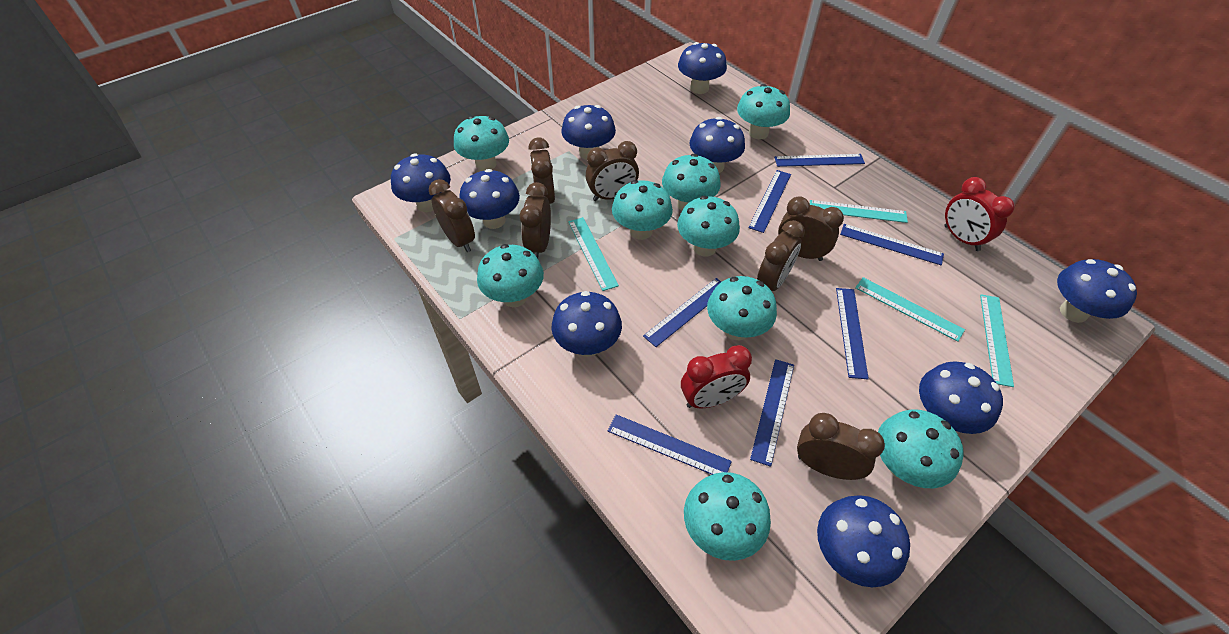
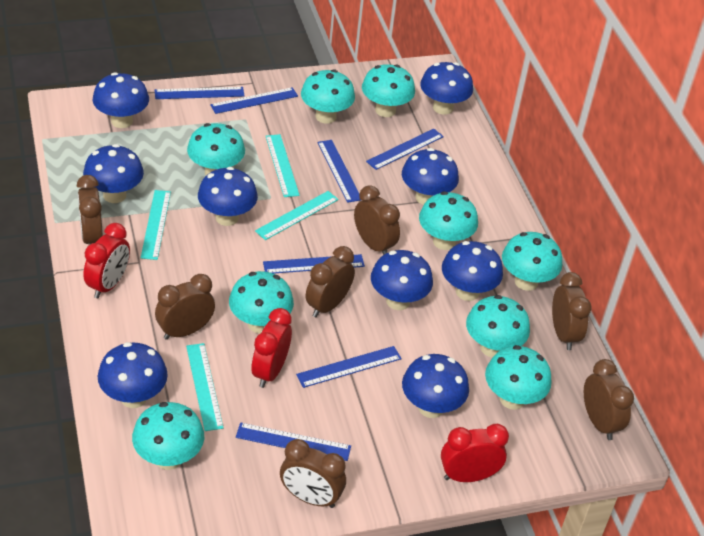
red clock: [681,345,752,408] [944,177,1015,251] = 2 -> [83,223,130,298] [252,308,292,388] [441,424,509,482] = 3

